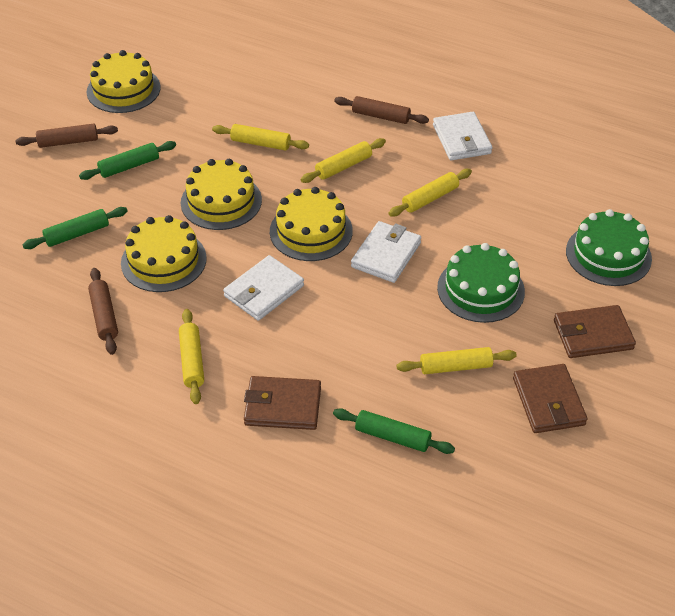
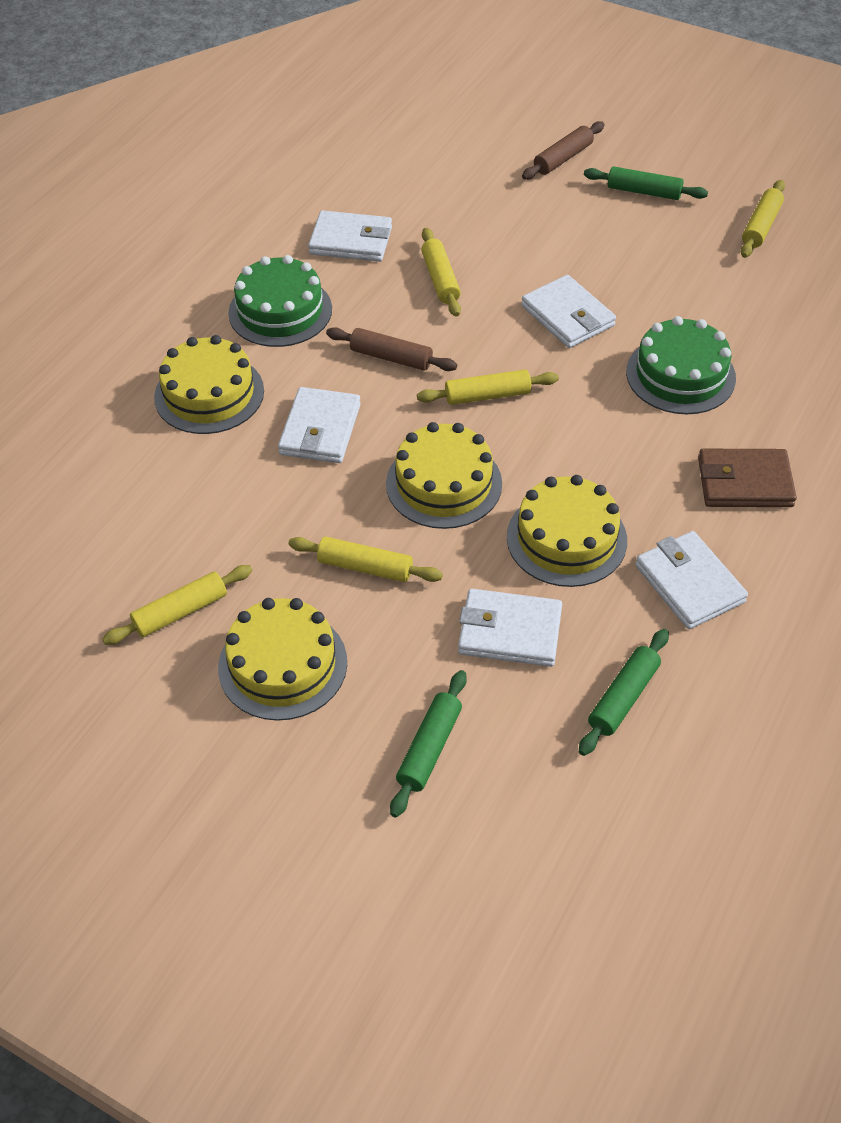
brown rolling pin: [15,124,118,148] [88,268,118,355] [334,96,429,124] = 3 -> [326,327,457,371] [522,121,605,180] = 2
brown wallet: [244,376,321,430] [513,364,587,433] [554,305,636,358] = 3 -> [698,449,797,507] = 1
white wallet: [223,255,304,321] [351,221,421,283] [433,112,492,160] = 3 -> [278,387,361,463] [308,210,392,262] [458,589,562,667] [521,275,616,348] [635,531,748,629] = 5

